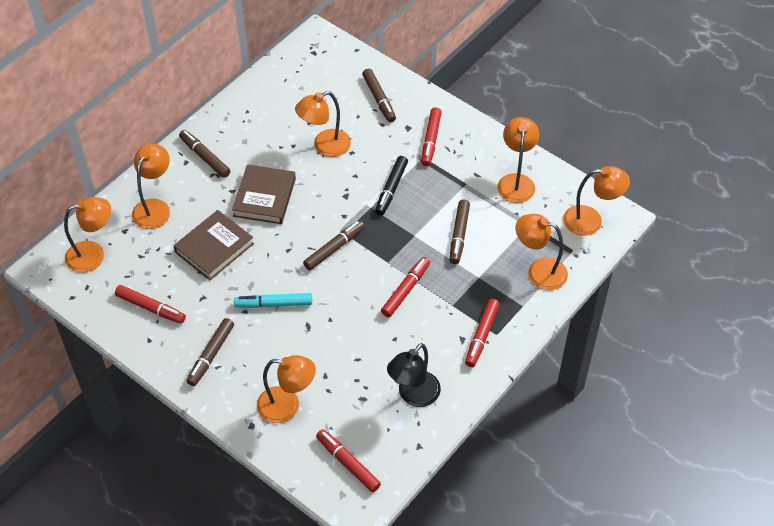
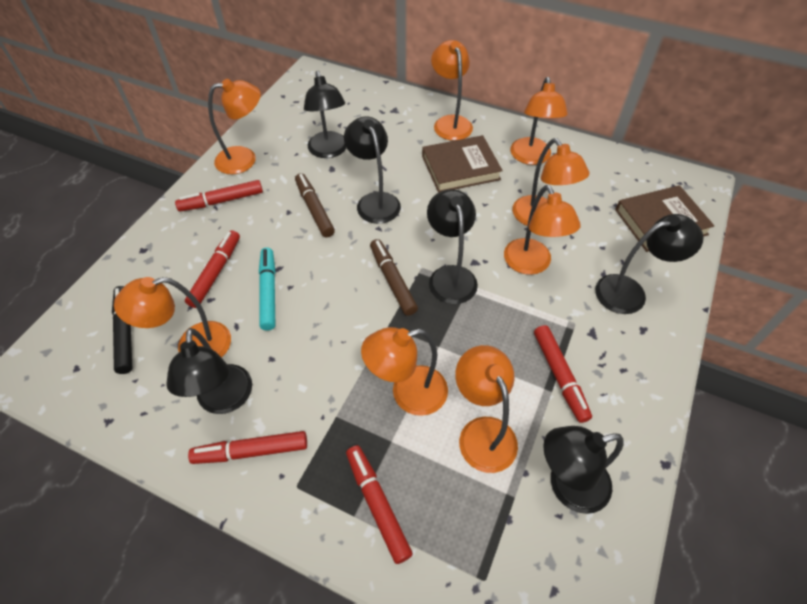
black lamp: [387,343,441,407] = 1 -> [166,328,252,414] [304,71,346,158] [344,116,401,224] [427,189,478,304] [543,426,624,514] [595,214,704,314] = 6
brown marker: [179,130,230,178] [186,318,234,386] [303,220,365,270] [362,69,396,123] [450,200,470,264] = 5 -> [295,173,335,237] [370,239,418,316] = 2
orange lamp: [64,197,111,273] [132,144,170,229] [257,355,316,423] [295,91,351,157] [497,117,539,203] [516,214,568,290] [563,166,630,236] = 7 -> [114,277,231,358] [208,79,261,174] [361,327,448,416] [431,40,473,141] [455,345,518,473] [504,185,581,275] [510,77,568,165] [512,138,589,226] = 8

